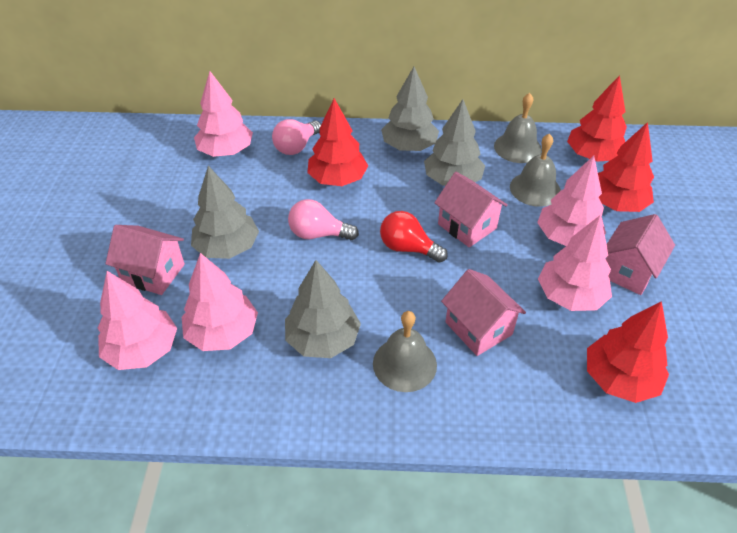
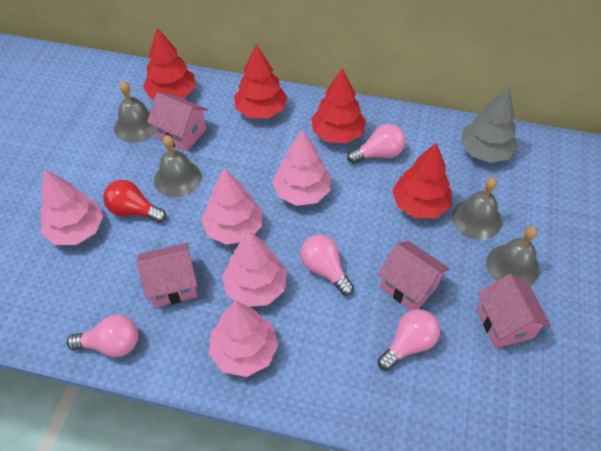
grey bell: [373,311,437,392] [494,93,542,163] [510,133,561,207] = 3 -> [114,81,155,143] [154,135,202,197] [452,177,502,240] [486,226,539,286] = 4
grey tree: [191,166,259,259] [285,260,361,358] [381,67,439,151] [424,99,485,186] = 4 -> [461,87,518,163] = 1
pink light bulb: [272,119,321,155] [288,199,359,240] = 2 -> [67,315,138,357] [300,235,354,295] [347,124,406,164] [378,309,440,371] = 4

